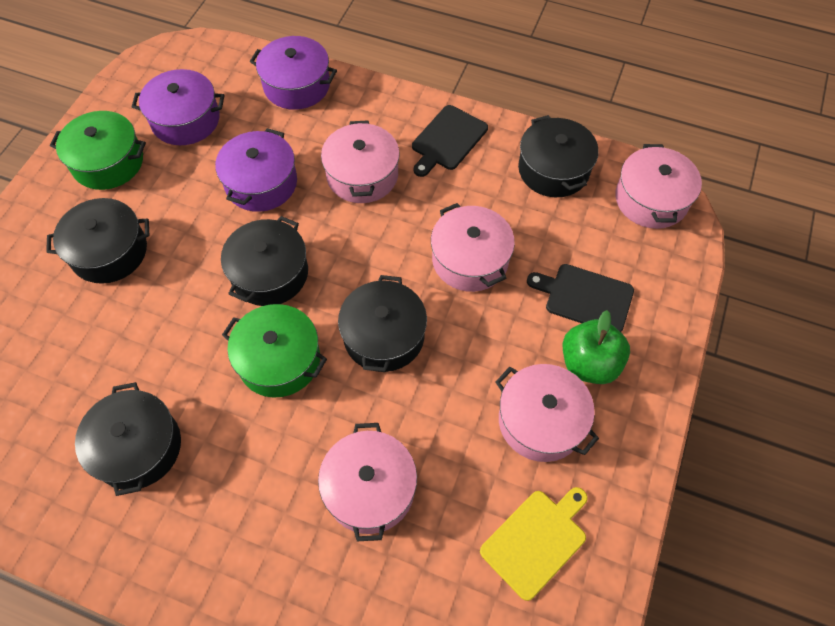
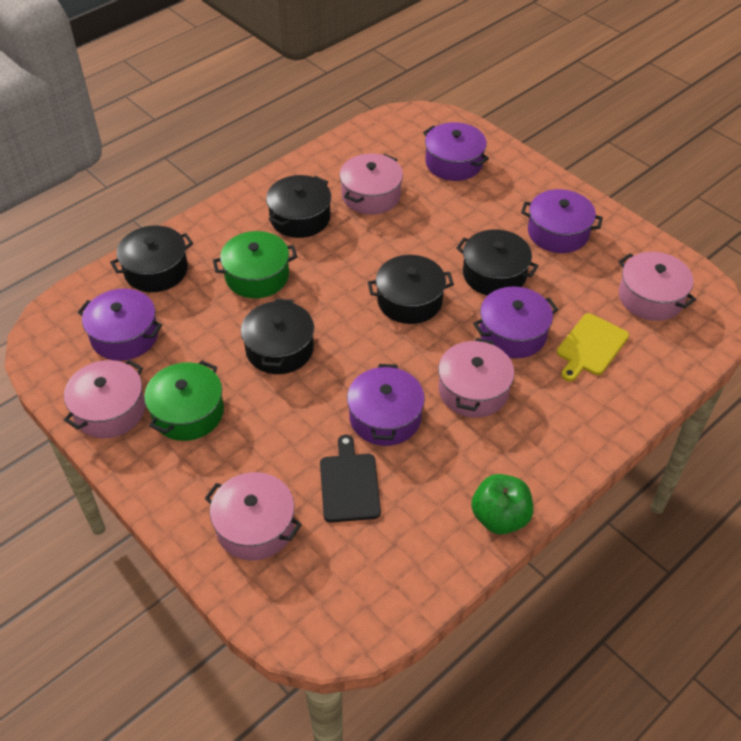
black cutting board: [412,105,488,177] [527,264,634,332] = 2 -> [320,435,381,522] = 1
purple pot: [132,69,224,145] [215,128,297,212] [250,36,337,110] = 3 -> [78,289,162,361] [347,364,425,446] [423,122,489,181] [473,287,558,359] [521,189,603,253] = 5

